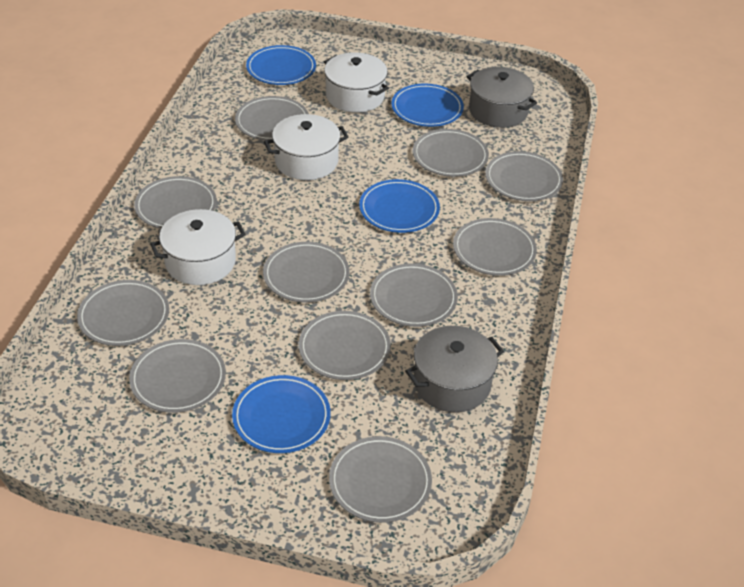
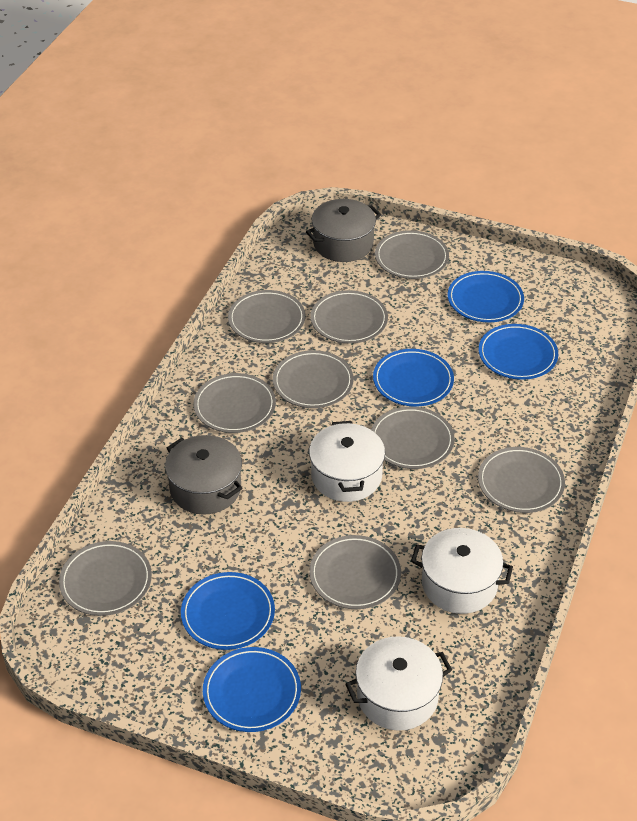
blue plate: [232,375,331,453] [246,45,316,85] [359,179,440,233] [391,83,464,127] = 4 -> [181,572,275,650] [203,647,301,732] [373,349,454,407] [448,271,524,322] [479,324,558,380] = 5
grey plate: [77,280,169,346] [129,339,226,413] [134,176,217,229] [235,96,309,141] [263,242,350,303] [299,311,391,380] [329,436,432,523] [370,264,458,327] [413,129,489,177] [453,218,537,276] [485,151,563,201] = 11 -> [59,541,152,616] [193,373,276,433] [228,290,305,343] [273,350,354,408] [309,535,401,609] [310,290,388,344] [371,406,455,469] [375,230,449,279] [478,447,565,513] = 9

